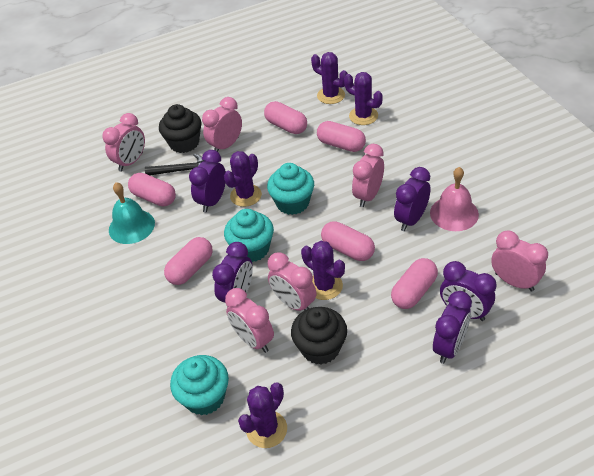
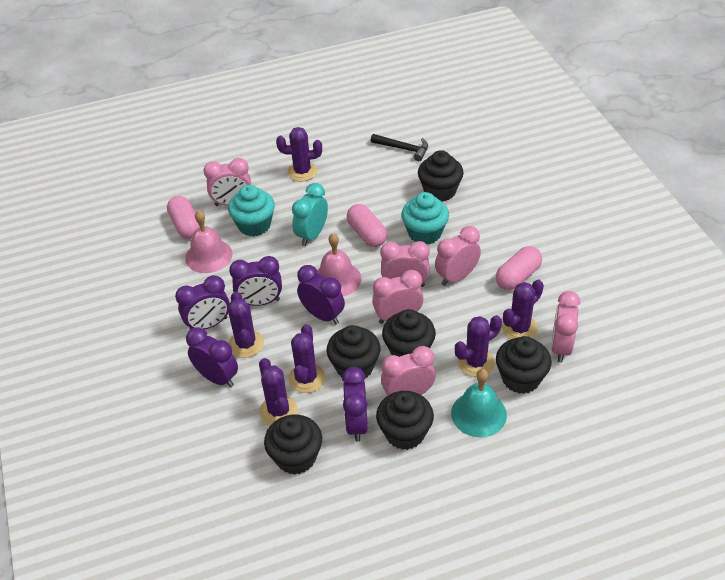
black cupcake: [159,104,201,153] [291,307,347,365] = 2 -> [264,415,322,475] [327,325,380,378] [376,391,434,450] [382,309,436,357] [418,150,464,201] [496,336,552,394] = 6
pink bell: [430,167,479,231] = 1 -> [185,210,232,273] [317,233,361,296] = 2
pink capsule: [128,173,176,206] [164,237,213,285] [264,101,307,134] [317,121,366,152] [321,221,375,261] [391,258,438,309] = 6 -> [167,196,200,239] [347,204,387,247] [496,246,542,290] = 3
purple cactus: [224,151,262,207] [238,383,287,448] [301,241,345,300] [311,52,348,104] [344,72,383,125] = 5 -> [228,291,264,358] [259,358,297,425] [276,127,322,181] [288,324,325,393] [455,315,502,377] [502,280,544,339] = 6
turquoise clock: none = 0 -> [292,183,328,246] = 1
turquoise cupcake: [170,355,229,416] [224,209,274,262] [267,163,314,215] = 3 -> [228,185,275,237] [401,192,449,244] = 2

